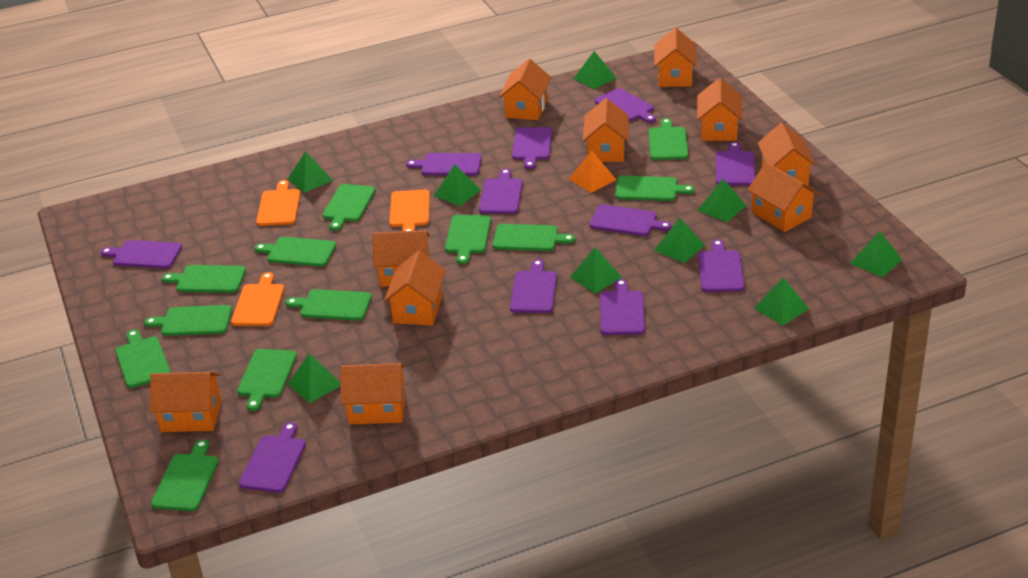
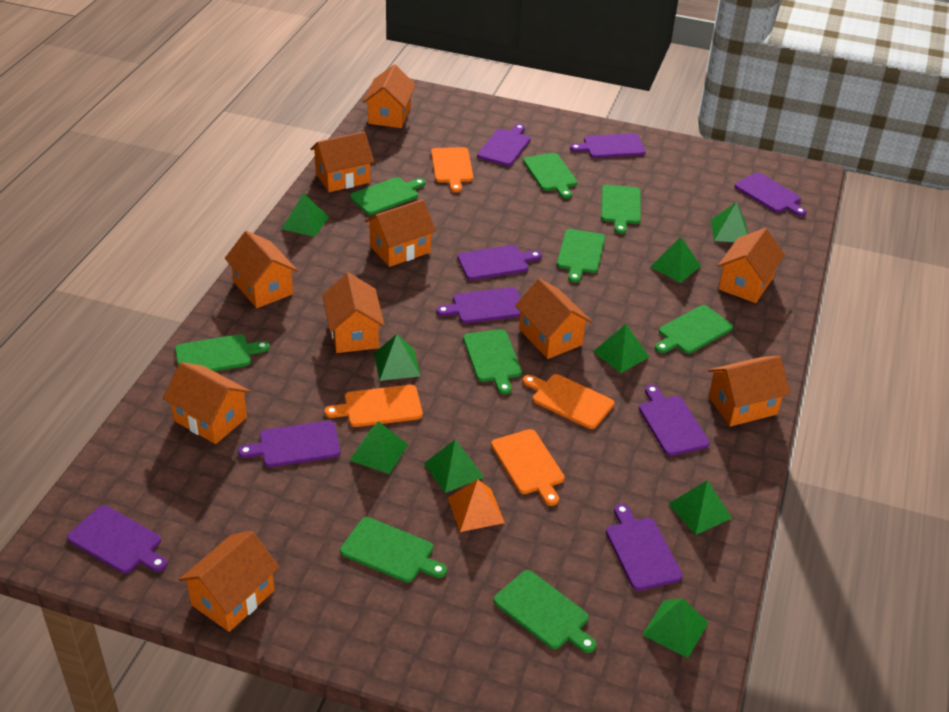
green cutting board: [115,329,171,388] [144,305,232,336] [151,439,219,511] [162,265,246,293] [237,349,297,411] [255,237,336,267] [285,289,372,321] [323,184,376,231] [445,215,491,264] [493,224,575,251] [615,176,695,201] [649,118,688,160] = 12 -> [175,334,270,372] [340,517,447,583] [350,177,426,215] [463,329,522,394] [493,570,596,653] [523,153,577,199] [557,229,605,283] [601,185,641,234] [655,305,733,354] = 9
orange cutting board: [231,272,284,326] [256,180,301,226] [389,189,430,231] = 3 -> [324,385,423,427] [431,147,473,193] [491,429,564,506] [523,374,614,429] = 4
purple cutting board: [101,240,182,269] [239,422,306,493] [406,153,482,176] [479,168,523,214] [510,259,557,313] [512,127,552,169] [589,204,672,236] [595,88,656,123] [600,279,645,335] [698,239,744,292] [716,142,755,186] = 11 -> [67,505,167,573] [238,421,341,467] [436,287,521,323] [457,245,542,280] [477,124,531,166] [570,133,646,158] [606,504,683,591] [639,385,710,456] [734,172,807,216] = 9

